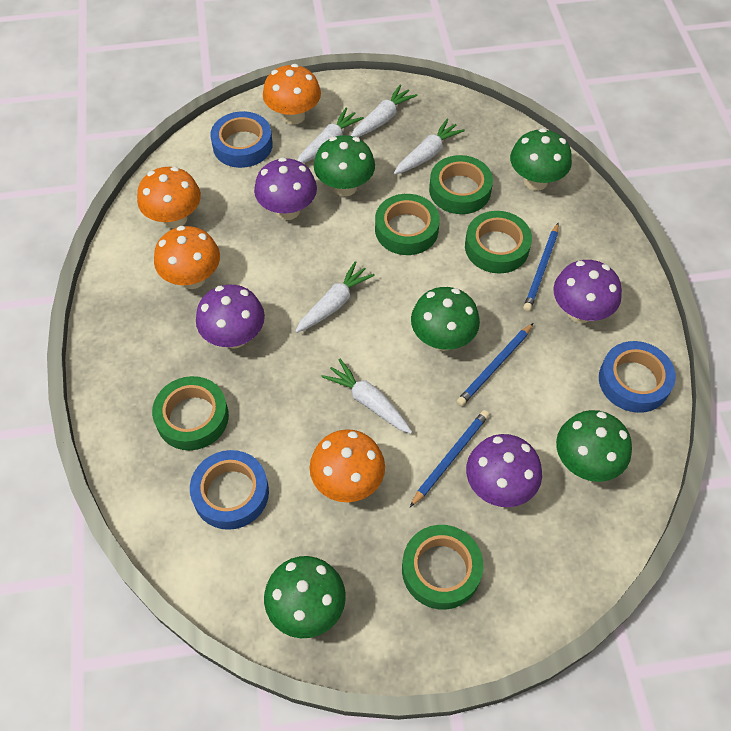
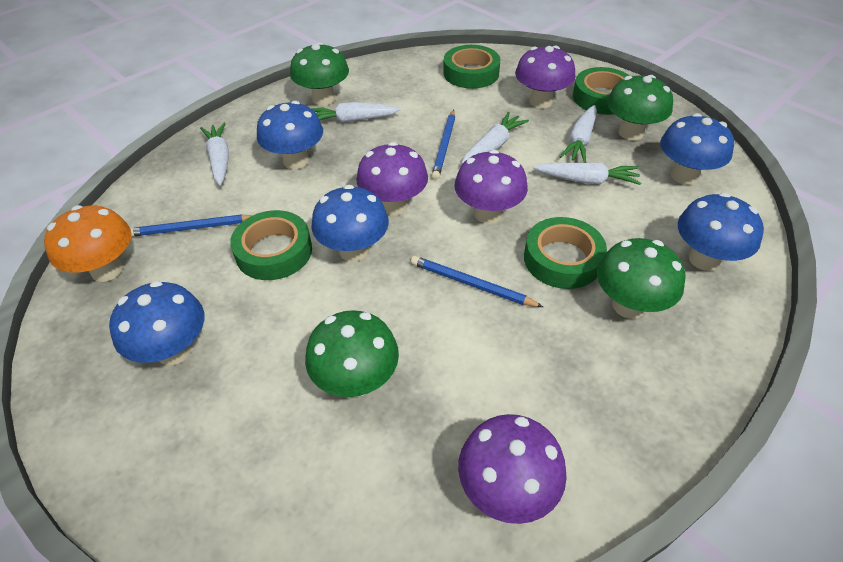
blue mushroom: none = 0 -> [109,281,204,366] [257,101,323,169] [311,185,389,262] [660,113,734,185] [678,193,764,271] = 5
blue tape: [190,450,269,530] [210,111,273,168] [599,341,676,413] = 3 -> none = 0
green mushroom: [264,556,346,638] [314,135,375,197] [411,287,480,351] [510,128,572,191] [556,410,632,482] = 5 -> [290,42,349,106] [305,310,399,397] [597,238,685,319] [607,75,673,141] = 4
green tape: [152,376,229,450] [375,194,440,255] [402,525,483,610] [429,155,493,214] [465,211,532,273] = 5 -> [230,210,312,280] [443,45,500,89] [524,217,607,289] [573,67,630,115] = 4
orange mushroom: [137,167,201,228] [154,226,220,289] [263,64,321,125] [310,429,385,502] = 4 -> [44,205,132,282] = 1

